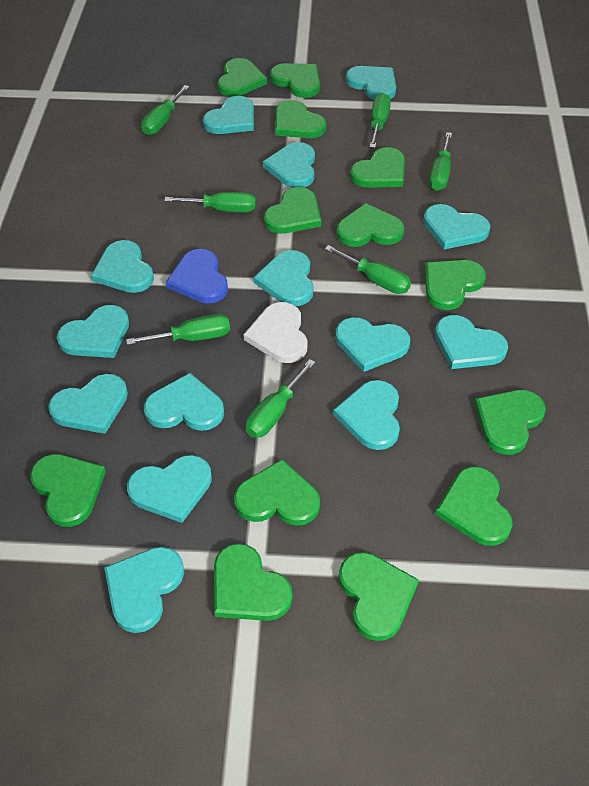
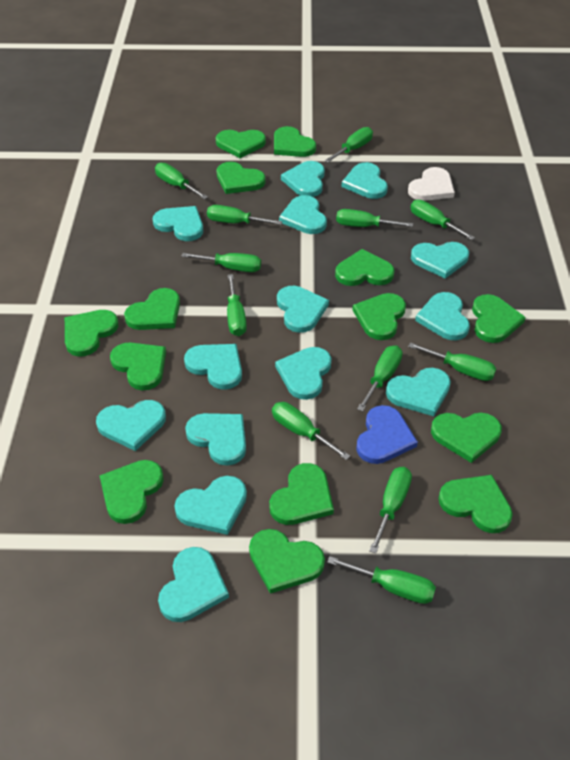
green heart: [30,454,106,527] [214,543,293,621] [218,58,267,97] [234,459,320,526] [264,187,321,234] [270,63,320,98] [275,100,326,138] [336,203,404,247] [339,552,419,641] [350,147,405,188] [425,260,486,310] [435,467,513,546] [474,390,546,455] = 13 -> [65,310,119,356] [99,460,164,524] [110,342,166,390] [124,288,180,330] [216,130,266,158] [216,162,265,194] [249,529,325,594] [269,463,334,525] [274,126,316,157] [335,249,395,286] [352,293,406,340] [431,413,502,463] [439,475,513,533] [472,294,526,343] = 14
green screwdriver: [126,314,230,345] [141,85,189,135] [164,192,256,212] [245,359,315,438] [325,245,411,294] [370,93,391,148] [429,132,452,191] = 7 -> [155,163,208,199] [182,253,261,272] [207,205,282,225] [227,274,247,336] [272,402,350,460] [325,127,373,163] [327,556,436,604] [336,209,413,227] [357,345,403,412] [369,467,412,554] [408,342,497,381] [410,200,475,240] = 12

